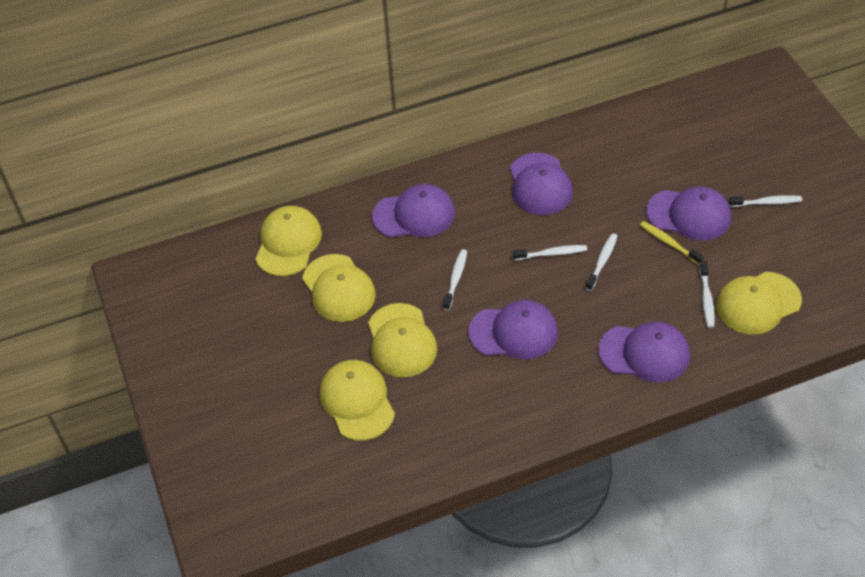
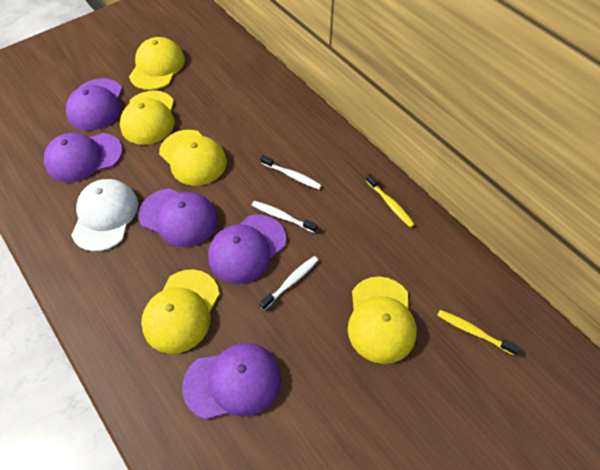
white cap: none = 0 -> [71,179,138,252] = 1
white toothbrush: [443,249,467,310] [513,245,587,260] [586,234,617,291] [700,261,715,328] [728,195,802,207] = 5 -> [252,201,317,233] [259,256,318,310] [260,155,322,189] = 3
yellow toothbrush: [640,221,704,265] = 1 -> [365,174,415,228] [437,310,520,355] = 2

